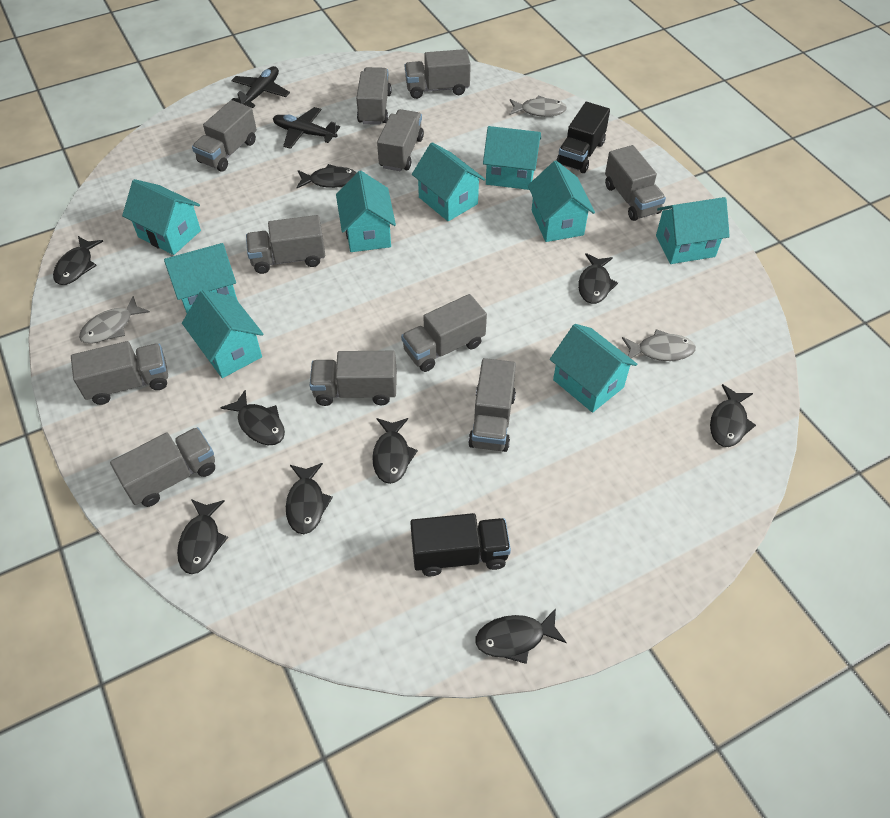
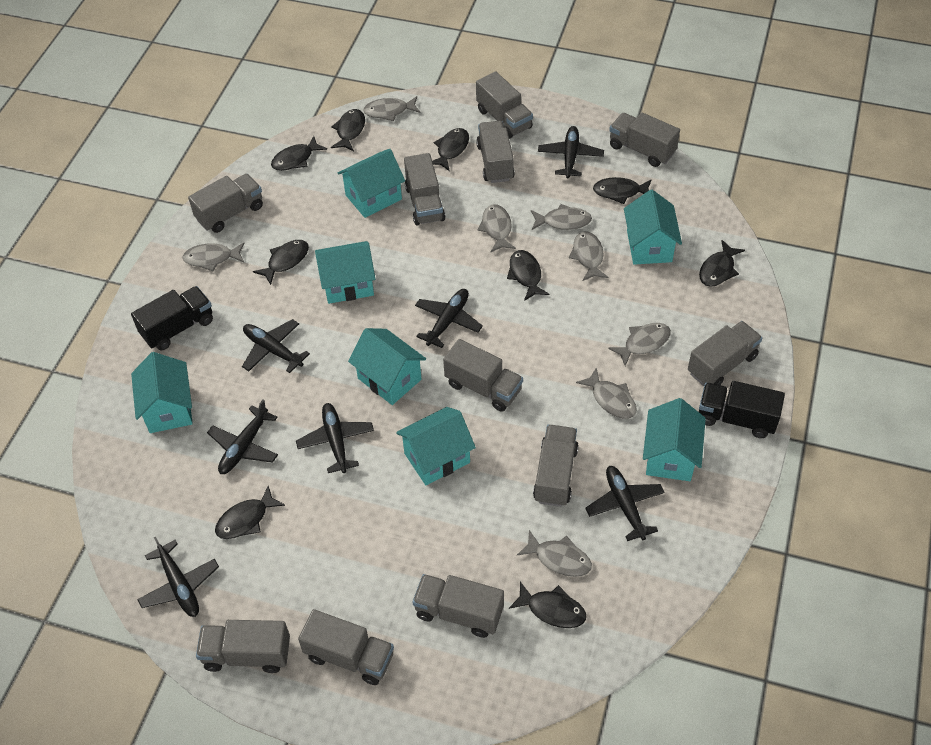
black plane: [231,66,290,108] [273,107,340,149] = 2 -> [137,536,219,617] [207,400,278,474] [242,319,310,373] [296,403,374,473] [415,289,483,348] [538,126,604,178] [585,466,665,541] = 7
grey fish: [79,296,150,344] [510,95,567,117] [622,329,696,361] = 3 -> [182,243,245,271] [363,96,420,121] [478,204,516,252] [517,530,592,577] [531,204,592,230] [569,231,608,281] [576,367,637,419] [608,323,671,366] = 8
turquoise house: [122,179,201,255] [164,243,238,313] [182,290,263,378] [336,171,396,252] [412,142,485,221] [483,126,541,190] [528,161,595,242] [550,324,637,413] [656,197,730,264] = 9 -> [131,352,193,433] [315,241,375,304] [337,149,405,218] [348,328,426,405] [396,407,476,485] [624,190,682,265] [643,398,706,481] = 7

